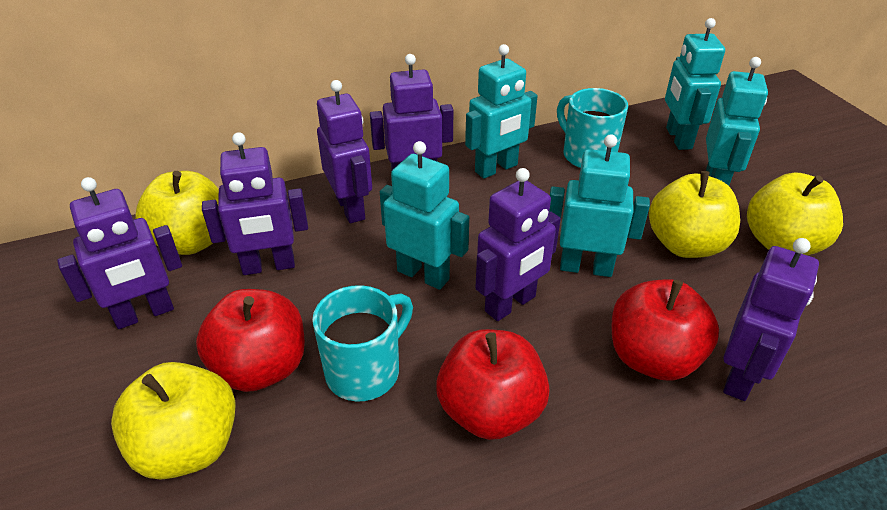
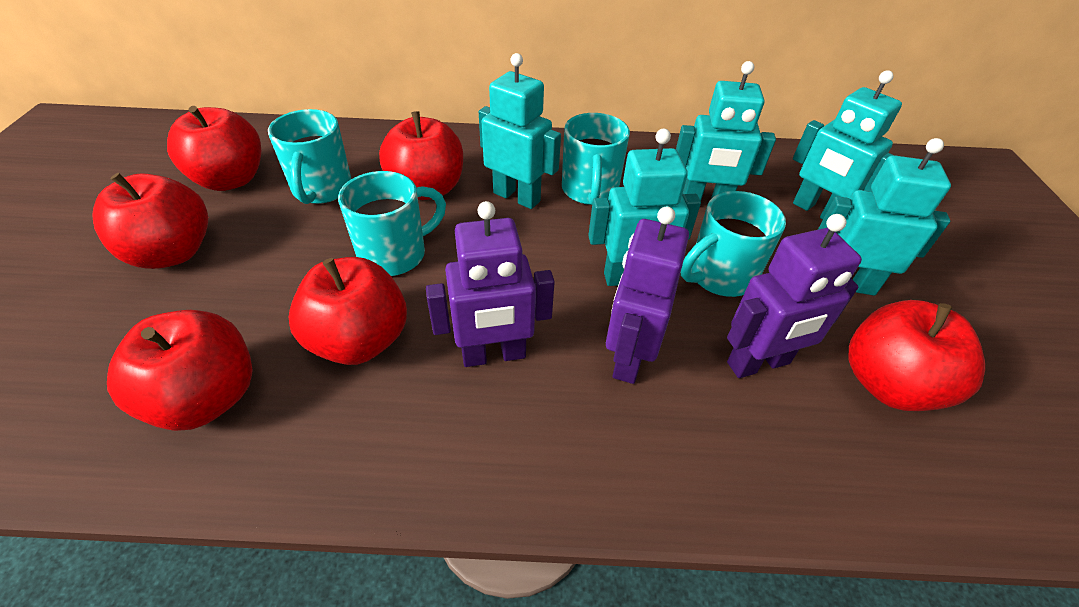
purple robot: [57,177,182,329] [202,132,308,275] [317,80,372,223] [370,54,453,172] [475,168,561,321] [723,238,819,401] = 6 -> [426,201,555,367] [606,206,689,384] [727,214,862,378] = 3
red apple: [196,289,305,392] [436,329,550,440] [612,279,719,381] = 3 -> [92,173,208,269] [107,310,253,431] [167,106,261,191] [289,257,407,365] [379,111,463,200] [849,300,985,411] = 6
turquoise mug: [312,285,413,401] [557,88,628,168] = 2 -> [268,109,351,204] [338,171,446,276] [562,113,630,205] [681,191,786,297] = 4
yellow apple: [111,362,236,480] [135,171,219,255] [649,171,740,258] [747,172,843,255] = 4 -> none = 0

